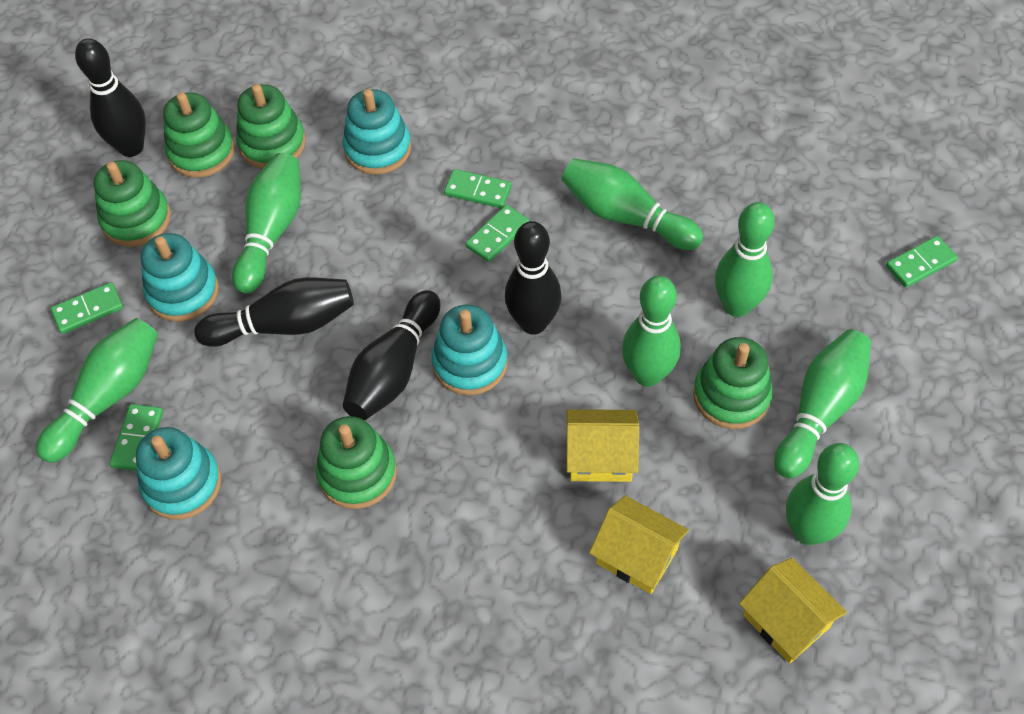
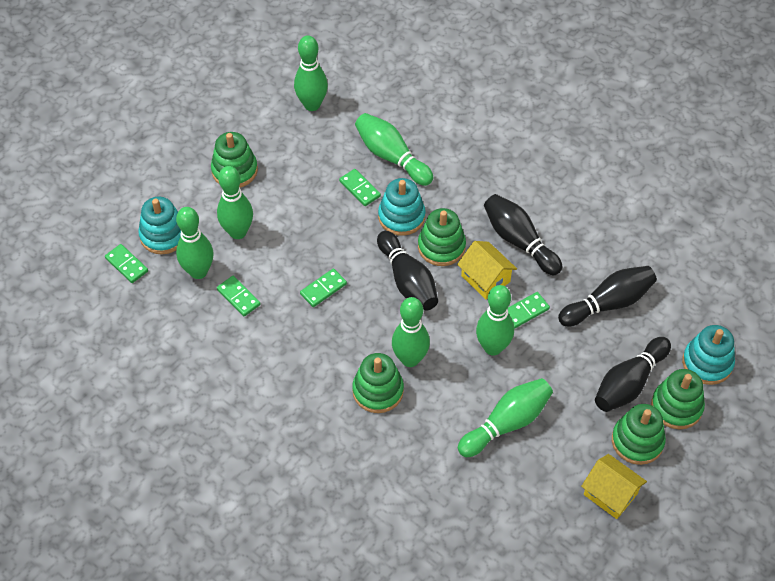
turquoise stacking toy: [136,427,222,520] [141,233,219,322] [342,89,411,175] [431,305,508,395] = 4 -> [138,197,181,254] [378,178,426,236] [682,325,735,385] = 3
yellow house: [566,409,639,482] [589,495,689,594] [739,558,847,663] = 3 -> [457,241,517,299] [581,454,647,519] = 2

